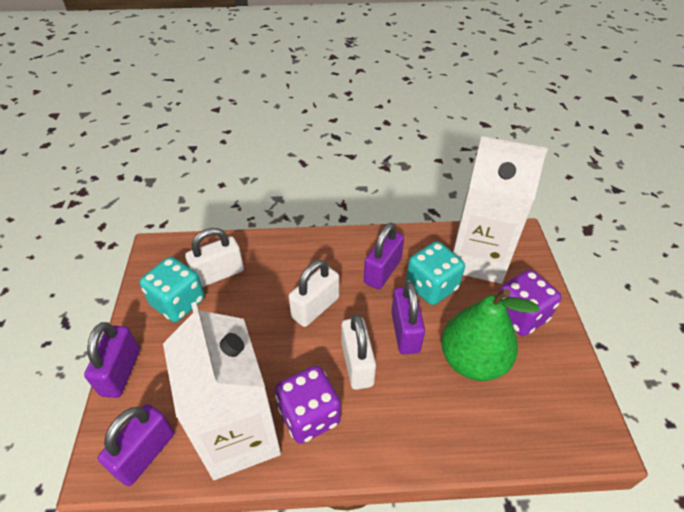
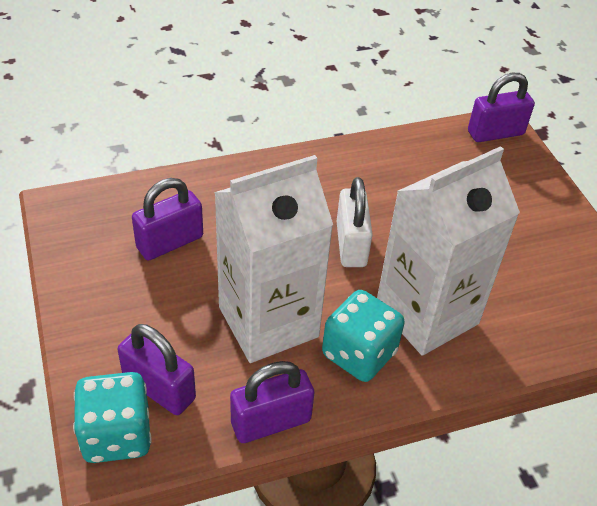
green pear: [441,289,540,381] = 1 -> none = 0
purple dice: [275,366,341,444] [499,270,561,336] = 2 -> none = 0
white padlock: [185,228,244,287] [289,260,339,327] [341,314,376,390] = 3 -> [336,177,373,267] = 1

